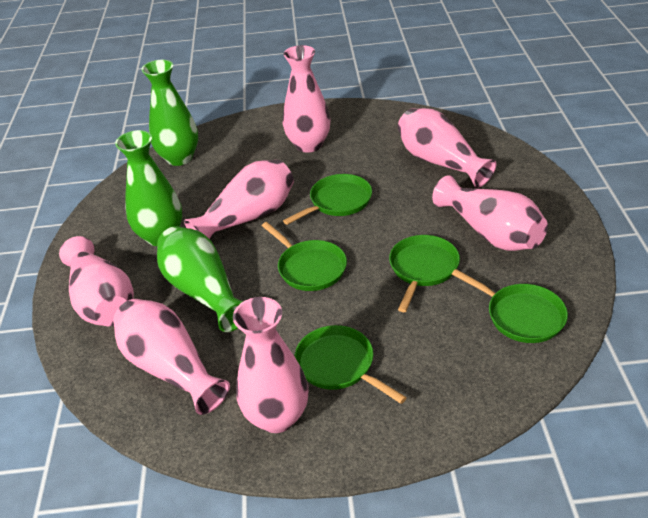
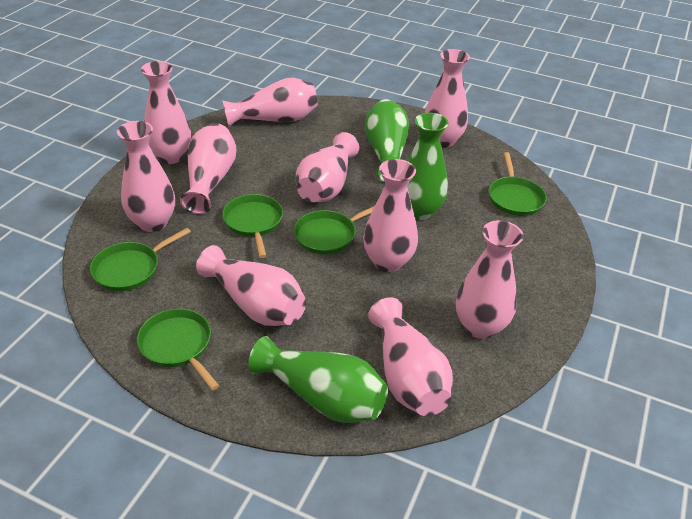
pink vase: [59,236,134,326] [113,299,230,415] [184,160,294,239] [233,297,308,433] [283,45,330,153] [398,108,496,188] [432,175,548,251] = 7 -> [117,121,175,232] [141,61,191,164] [180,123,236,214] [196,245,306,326] [222,78,318,127] [296,132,359,202] [363,159,418,272] [368,297,453,416] [425,49,470,148] [456,220,524,339] = 10

